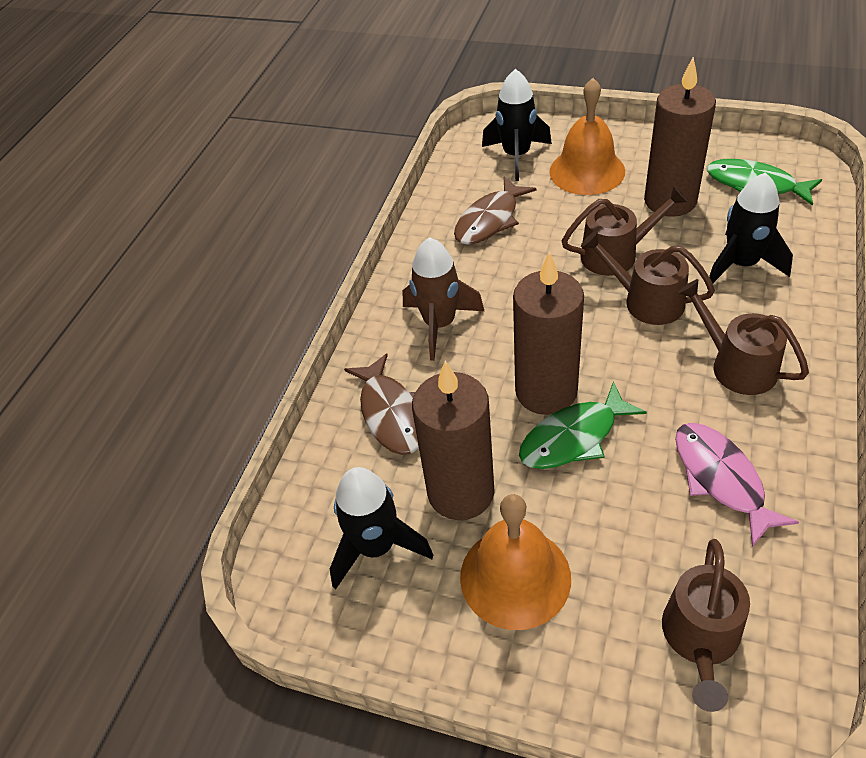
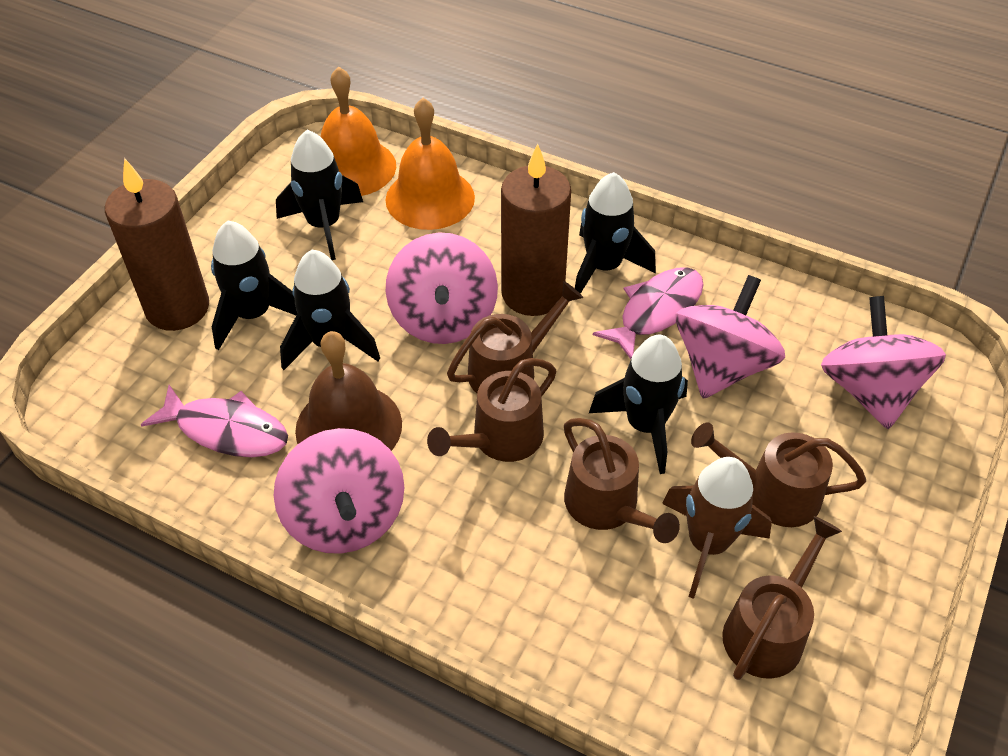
black rocket: [330,467,433,589] [482,69,552,181] [709,172,793,283] = 3 -> [211,221,297,350] [276,130,363,260] [280,250,380,370] [575,172,656,294] [589,335,688,474] = 5
brown bell: none = 0 -> [295,331,402,451] = 1
brown candle: [412,361,495,520] [513,251,584,415] [644,57,716,217] = 3 -> [105,158,209,331] [501,143,571,316] = 2
brown fish: [344,353,419,455] [454,177,537,245] = 2 -> none = 0
brown watering can: [562,186,688,276] [581,230,715,325] [662,539,750,712] [677,279,809,395] = 4 -> [427,358,556,462] [447,281,583,393] [564,418,680,543] [691,423,866,527] [722,516,842,680] = 5
green fish: [519,381,647,469] [707,159,822,206] = 2 -> none = 0
pink fish: [675,423,799,547] = 1 -> [141,385,288,457] [593,267,704,359] = 2
pink spinning top: none = 0 -> [274,428,404,554] [386,232,498,344] [675,275,785,399] [821,296,946,429] = 4

